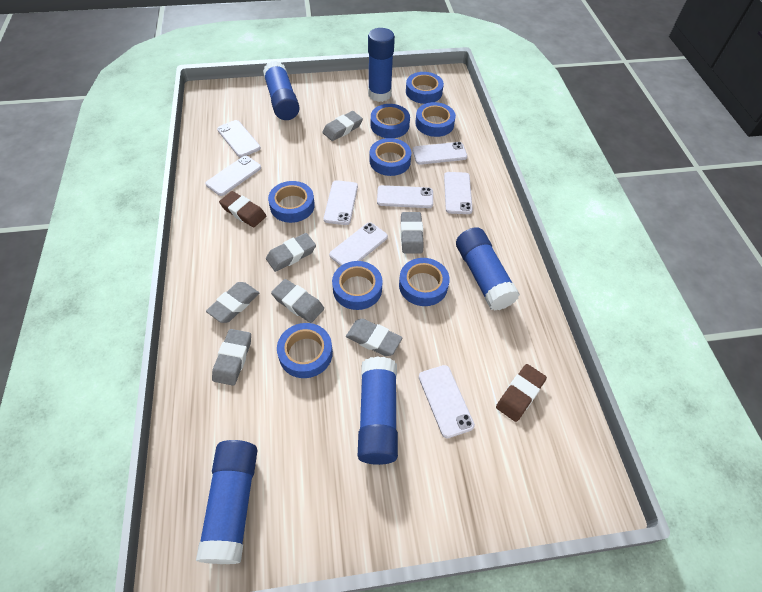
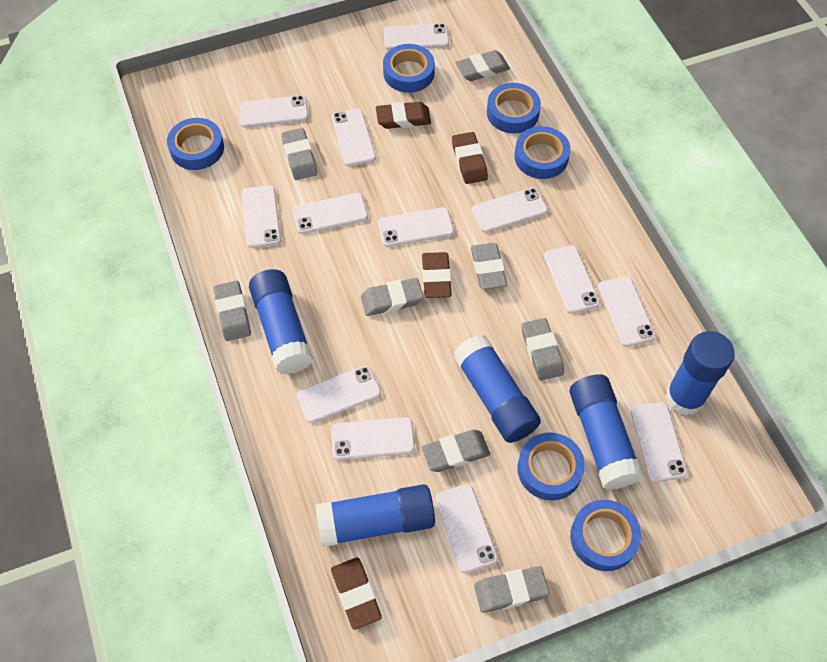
blue tape: [268,181,315,223] [277,323,333,378] [332,261,382,310] [370,138,411,176] [371,104,410,138] [399,258,450,306] [406,72,444,104] [415,102,456,137] = 8 -> [167,118,224,170] [383,44,435,93] [487,83,541,133] [514,126,571,179] [518,432,585,501] [570,500,641,571] = 6
brown eraser: [219,191,266,227] [496,364,547,422] = 2 -> [331,557,382,630] [376,102,431,129] [422,252,452,298] [452,132,488,184] = 4
grey eraser: [206,282,259,323] [212,329,251,386] [266,233,316,272] [271,279,324,323] [322,111,363,141] [346,319,402,356] [401,212,424,253] = 7 -> [213,281,251,341] [281,128,317,180] [361,278,424,316] [422,430,490,472] [455,50,510,81] [471,243,507,290] [474,566,549,613] [521,318,564,381] = 8
white phone: [205,156,261,196] [217,120,261,158] [324,180,358,225] [329,222,388,266] [377,185,433,208] [413,142,467,165] [419,365,475,438] [444,172,473,214] = 8 -> [239,95,308,128] [242,185,281,248] [293,193,368,234] [297,366,381,423] [331,417,415,460] [332,108,376,166] [378,207,454,247] [384,24,449,50] [435,484,498,573] [472,188,548,233] [544,245,600,314] [598,276,656,347] [631,402,687,482] = 13

